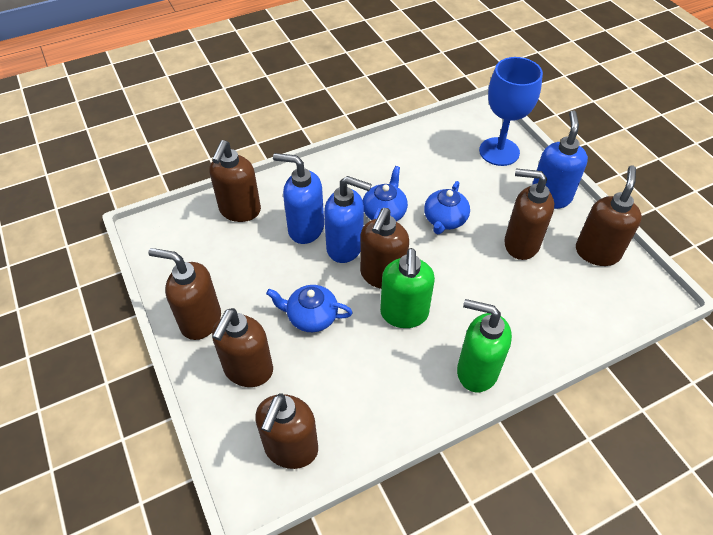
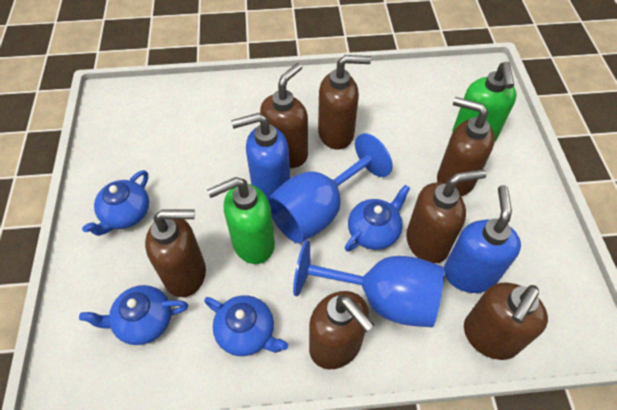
blue goblet: [479,57,543,166] = 1 -> [267,133,392,243] [293,240,444,327] = 2
blue soap dispenser: [273,153,324,244] [324,176,372,263] [532,110,588,209] = 3 -> [231,113,290,198] [444,185,521,293] = 2
blue teapot: [266,285,353,332] [363,166,408,221] [424,181,470,234] = 3 -> [79,285,188,345] [82,170,149,236] [204,295,288,356] [345,185,410,252] = 4

